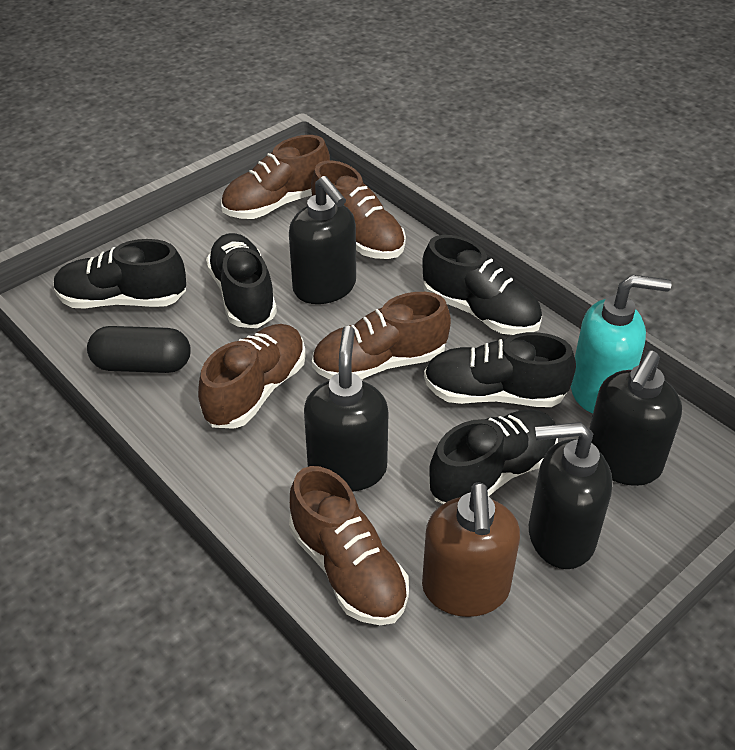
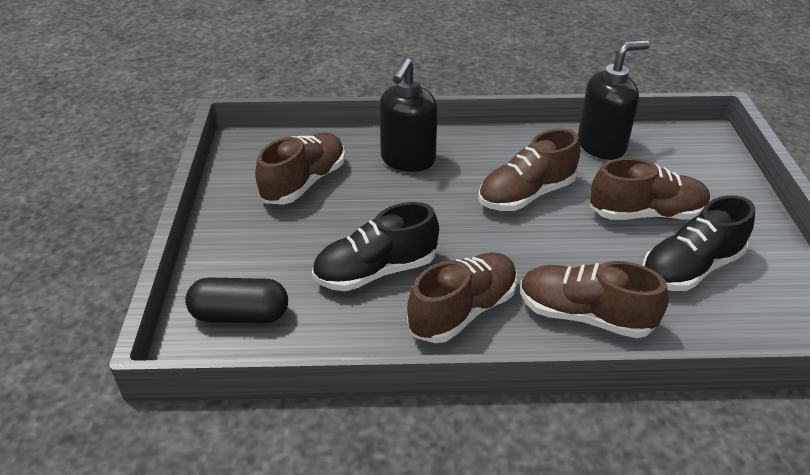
black shoe: [53,239,186,309] [206,233,277,328] [422,235,542,335] [424,332,576,407] [429,409,558,504] = 5 -> [312,202,439,291] [642,195,755,291] = 2
black soap dispenser: [289,176,356,304] [304,326,388,491] [529,422,612,569] [589,351,682,486] = 4 -> [379,58,438,172] [578,40,650,160] = 2
brown soap dispenser: [422,482,520,617] = 1 -> none = 0
turquoise soap dispenser: [571,275,672,413] = 1 -> none = 0

